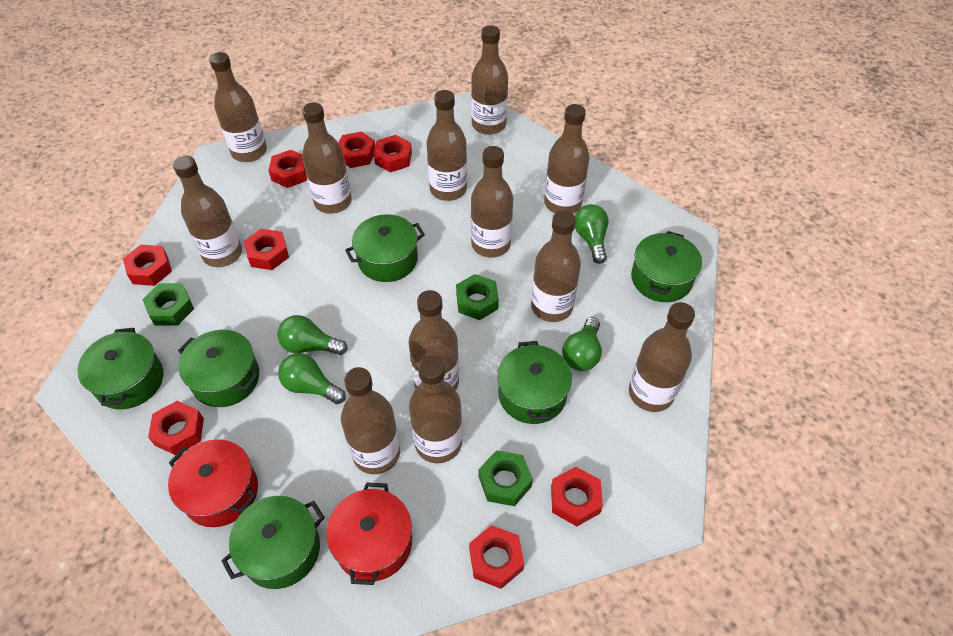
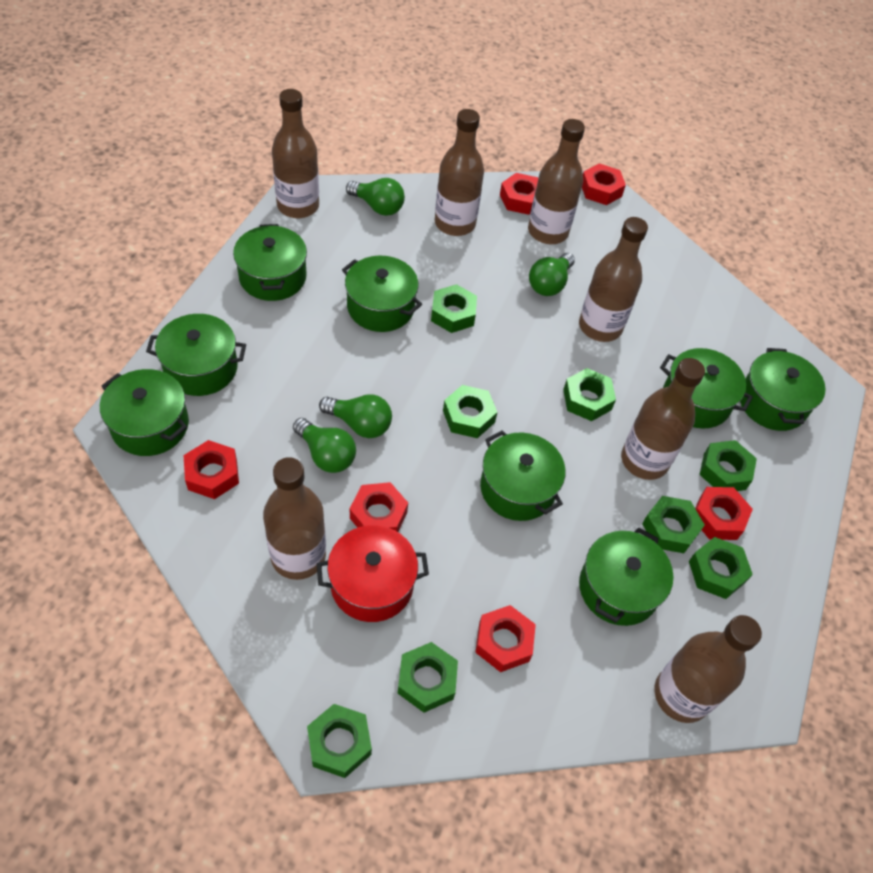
brown bottle: [173,156,242,267] [209,52,267,162] [302,102,352,214] [341,367,400,474] [408,290,459,391] [409,356,463,463] [426,90,467,201] [471,25,508,135] [471,146,513,258] [531,211,581,322] [544,104,590,214] [629,302,695,412] = 12 -> [263,457,326,580] [272,89,319,218] [435,109,484,236] [528,119,585,244] [579,217,648,342] [621,358,705,480] [654,615,762,723] = 7
green nut: [142,283,194,325] [456,274,499,320] [479,450,533,506] = 3 -> [307,704,372,778] [398,642,458,713] [431,284,477,333] [443,385,497,438] [563,368,616,421] [642,496,705,553] [689,537,753,599] [699,440,757,491] = 8
green pot: [77,328,163,409] [178,330,259,407] [221,496,325,589] [345,214,425,282] [497,341,572,424] [631,231,702,302] = 6 -> [100,369,189,456] [146,314,246,396] [233,224,307,301] [342,256,422,332] [480,430,565,521] [579,528,673,626] [660,348,753,429] [740,348,826,431] = 8
red nut: [123,245,172,286] [148,401,204,455] [244,229,289,270] [268,150,307,188] [338,131,375,168] [374,135,412,172] [469,525,524,589] [551,467,603,526] = 8 -> [184,440,239,499] [350,482,408,532] [475,605,536,672] [500,173,538,215] [582,163,626,205] [695,487,753,540] = 6
red pot: [168,439,258,527] [326,482,412,585] = 2 -> [317,525,429,622] = 1

